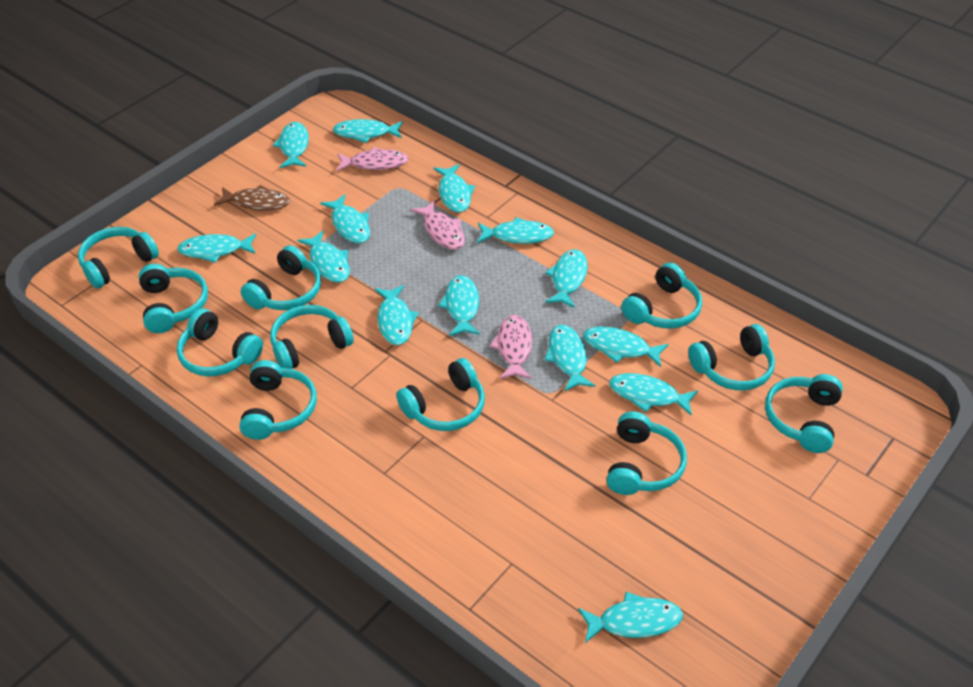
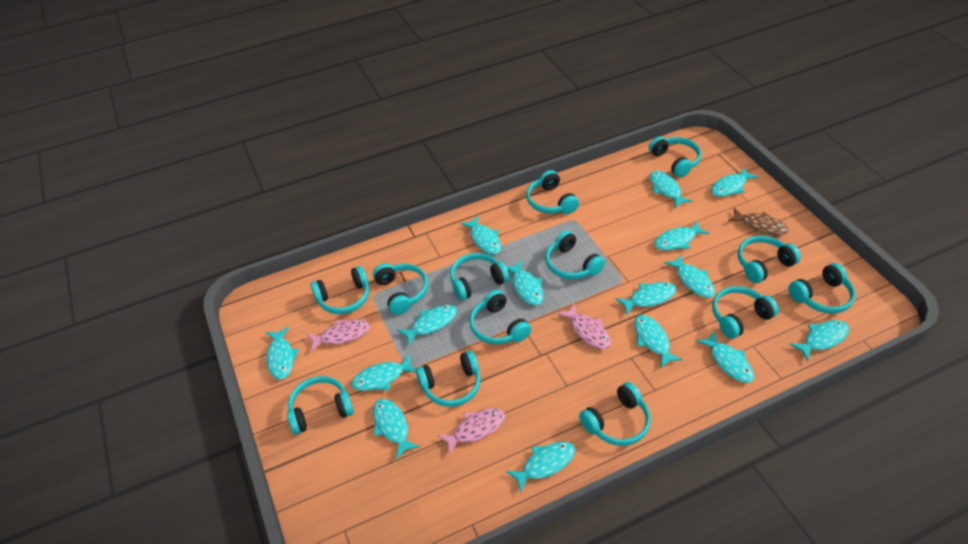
turquoise fish: [177,233,256,263] [273,122,309,168] [297,231,350,283] [320,194,370,244] [333,119,403,143] [375,285,419,345] [433,164,475,213] [438,275,480,336] [477,217,554,244] [545,249,588,308] [545,325,595,391] [578,592,683,643] [583,326,668,367] [609,373,698,416] = 14 -> [266,327,299,379] [351,354,416,391] [373,399,420,459] [397,305,457,346] [460,216,501,255] [506,260,543,305] [506,441,575,493] [616,282,677,315] [634,315,683,368] [650,171,692,208] [654,221,709,250] [664,254,715,298] [696,331,754,383] [711,167,758,197] [789,320,849,361] = 15
turquoise headphones: [78,227,159,288] [139,264,208,333] [177,308,263,377] [239,360,317,440] [241,245,321,310] [270,305,354,369] [396,358,485,431] [607,411,687,495] [621,262,702,329] [688,324,775,390] [765,374,843,453] = 11 -> [287,376,354,434] [311,266,369,314] [373,263,428,315] [416,351,481,407] [450,253,509,301] [469,290,531,344] [526,170,579,214] [545,230,605,279] [579,382,651,446] [649,136,701,177] [712,286,779,339] [738,235,801,283] [788,263,856,314] = 13

